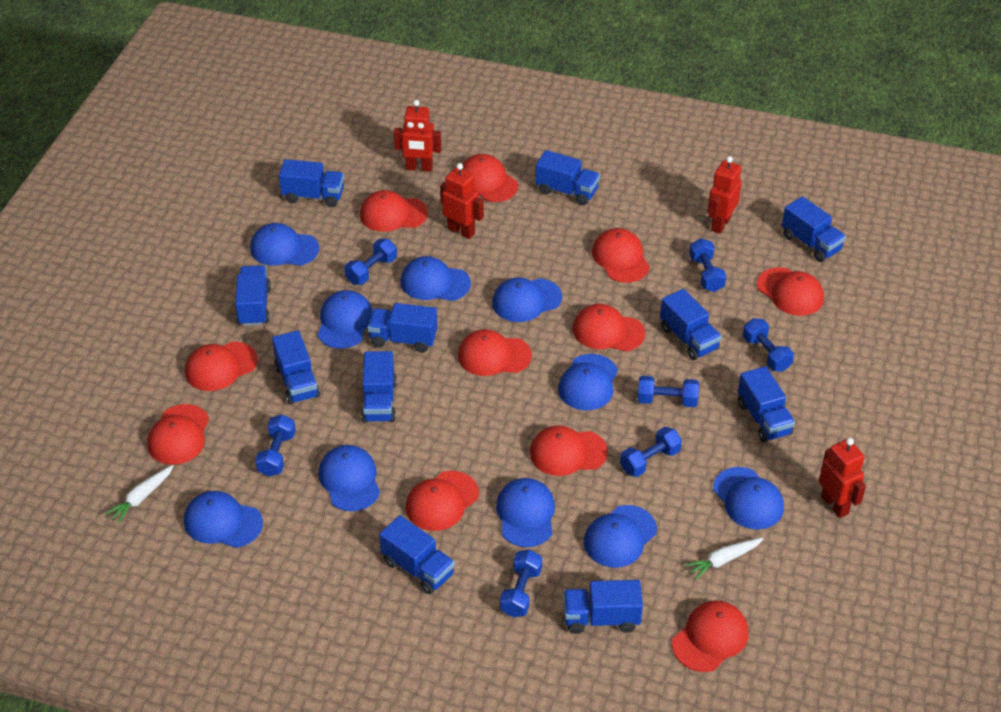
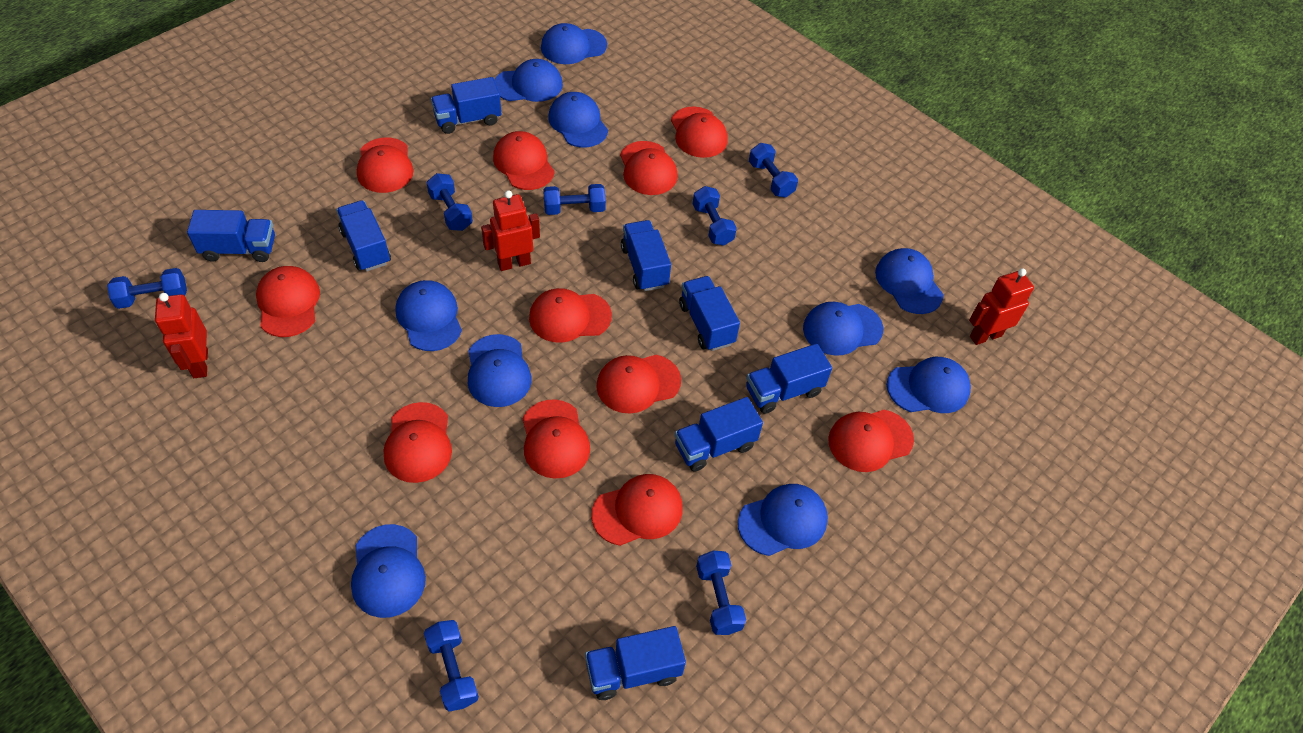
blue truck: [235,265,271,326] [272,330,320,405] [279,159,344,207] [361,351,397,423] [367,303,437,353] [379,515,455,594] [535,150,600,205] [563,580,643,634] [660,289,722,360] [738,366,795,442] [782,196,846,262] = 11 -> [187,210,275,262] [336,200,391,272] [431,77,501,134] [585,626,686,700] [621,220,671,291] [675,397,763,472] [679,276,740,351] [746,344,832,414] = 8
red robot: [394,100,441,172] [440,163,484,239] [708,156,742,234] [819,438,866,518] = 4 -> [155,293,208,378] [481,190,540,271] [969,268,1034,345] = 3
white carrot: [105,465,174,524] [685,538,764,580] = 2 -> none = 0

